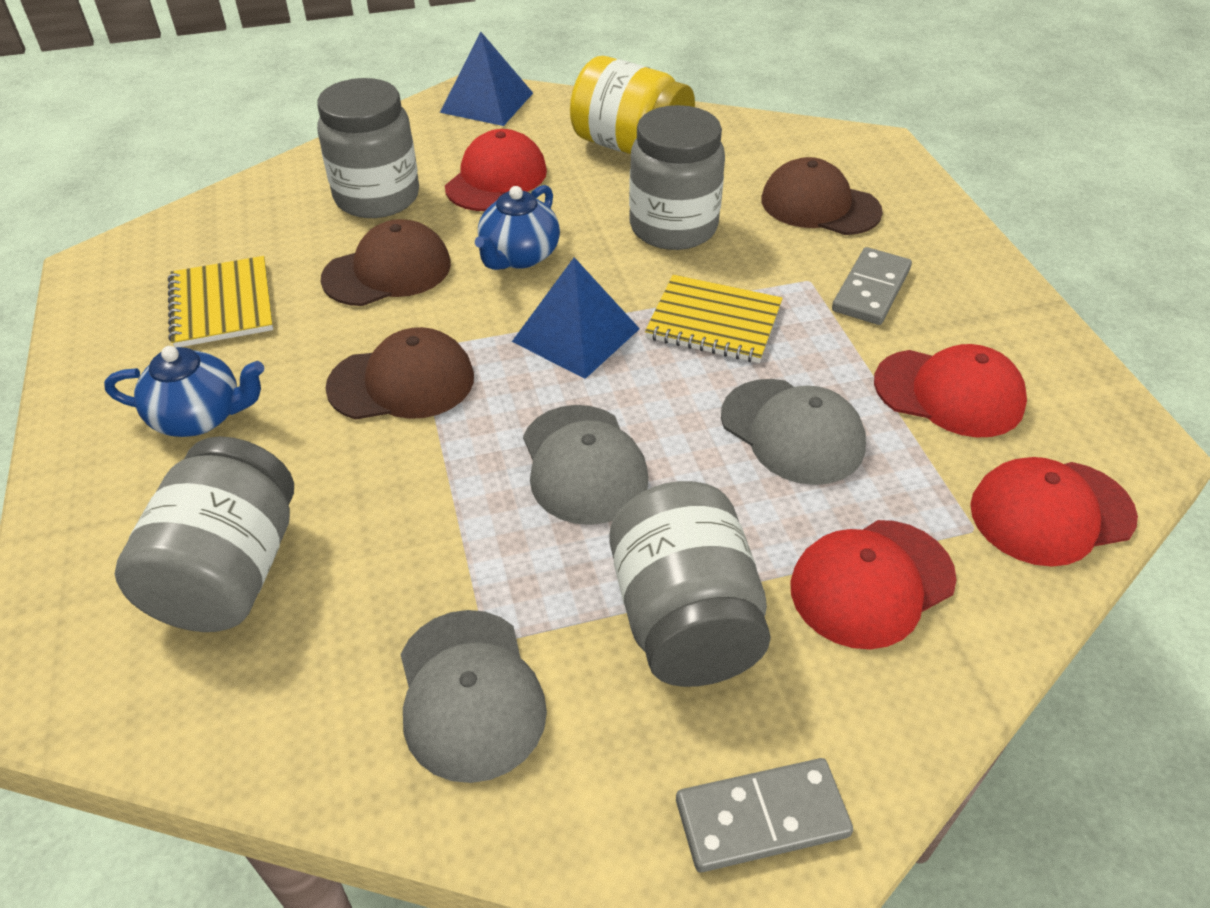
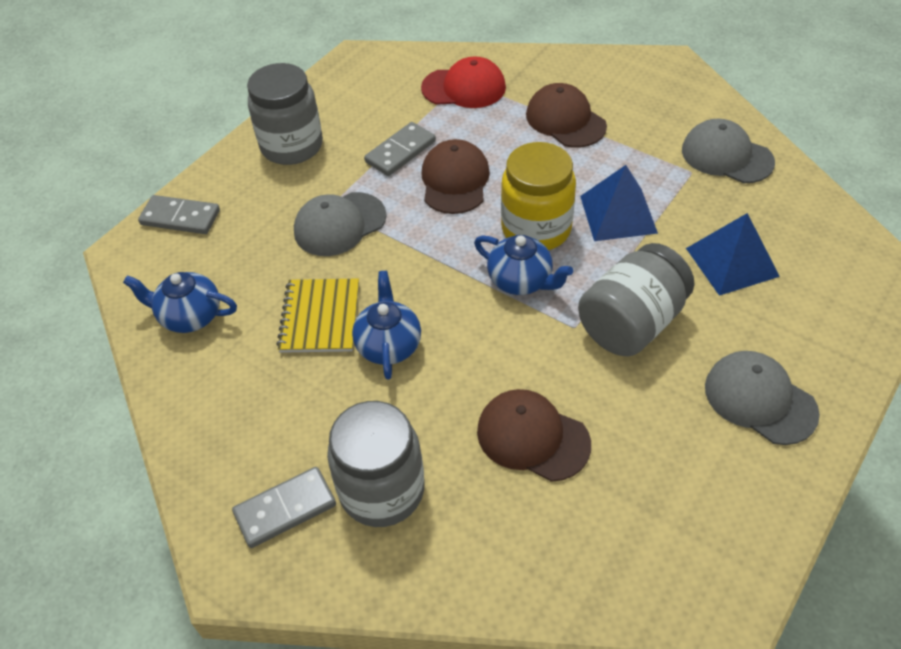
blue teapot: [104,346,265,437] [475,185,560,270] = 2 -> [123,272,237,333] [352,271,421,380] [474,235,573,295] = 3
grey domino: [676,758,853,872] [832,247,912,325] = 2 -> [138,195,220,234] [232,467,336,548] [364,122,436,176] = 3
grey jar: [115,436,294,632] [317,78,419,218] [610,481,771,687] [629,105,725,250] = 4 -> [247,63,323,165] [327,401,425,527] [578,243,695,356] = 3
red cap: [445,129,547,211] [790,520,957,649] [874,344,1027,437] [970,457,1138,567] = 4 -> [421,56,506,108] = 1
yellow notebook: [168,256,273,348] [645,275,783,363] = 2 -> [276,279,359,353] = 1

